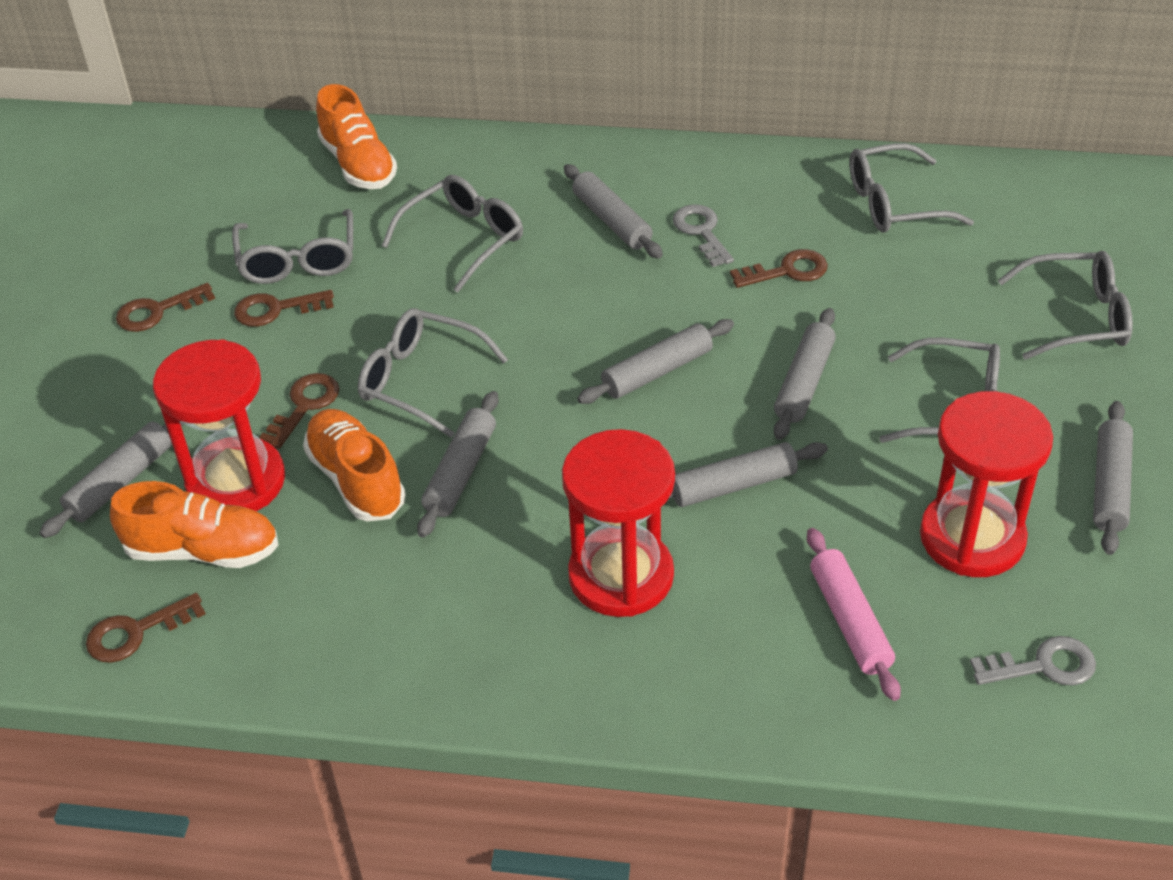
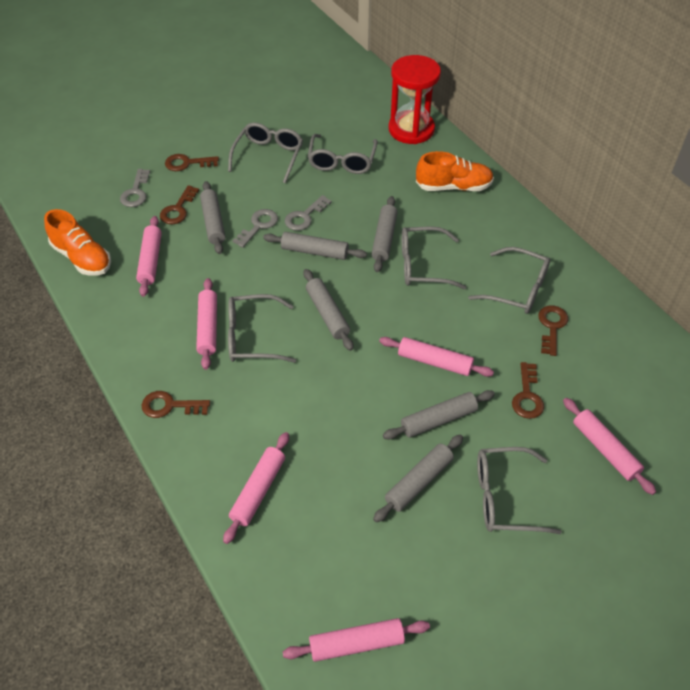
grey key: [673,204,734,267] [970,636,1096,686] = 2 -> [120,169,150,207] [233,209,278,248] [285,195,332,231] = 3
grey rolling pin: [39,421,184,538] [417,391,499,537] [564,164,663,258] [577,319,734,404] [668,442,828,507] [774,308,836,440] [1093,401,1133,555] = 7 -> [200,181,225,254] [263,232,367,260] [303,269,353,351] [371,196,398,272] [373,434,463,523] [383,390,495,440] = 6
orange shoe: [110,481,278,568] [303,409,406,521] [316,84,397,189] = 3 -> [44,209,111,276] [416,151,494,191] = 2
pink rolling pin: [807,528,901,701] = 1 -> [136,216,162,297] [196,278,217,370] [223,432,289,544] [283,618,430,662] [379,337,494,377] [563,398,656,495] = 6
red hourglass: [153,339,285,511] [562,429,675,617] [920,391,1053,577] = 3 -> [389,55,441,144] = 1

